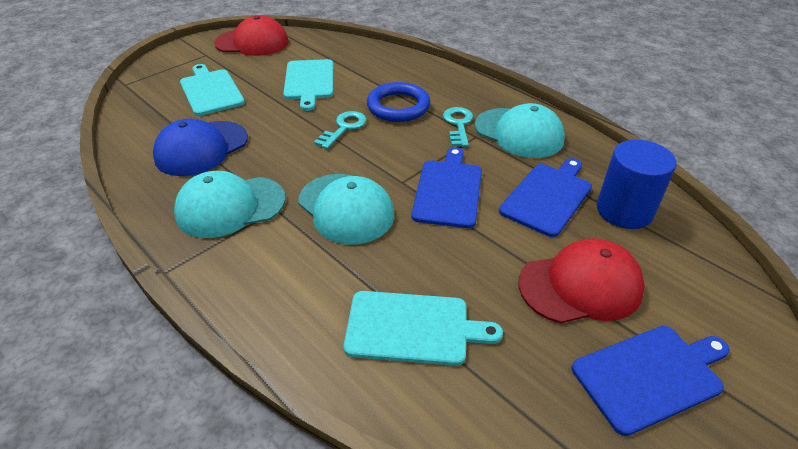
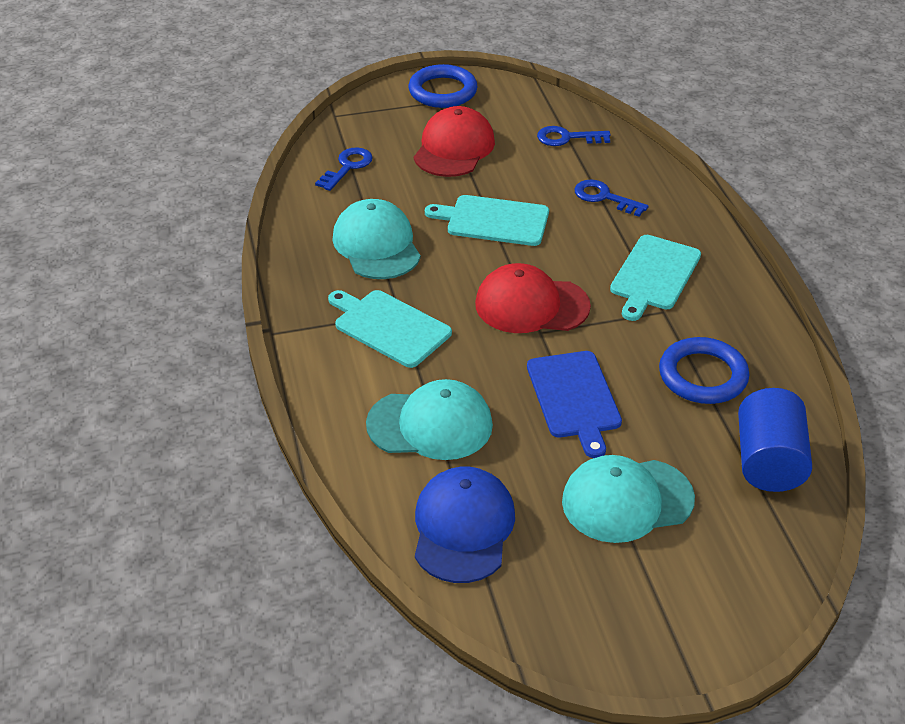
blue cutting board: [412,147,482,228] [499,158,592,237] [572,326,730,436] = 3 -> [527,351,622,458] = 1
blue key: none = 0 -> [315,147,373,191] [537,126,611,146] [574,179,648,217] = 3
blue ring: [367,82,430,122] = 1 -> [408,64,478,108] [659,337,749,404] = 2
turquoise key: [314,111,367,149] [443,107,473,147] = 2 -> none = 0

